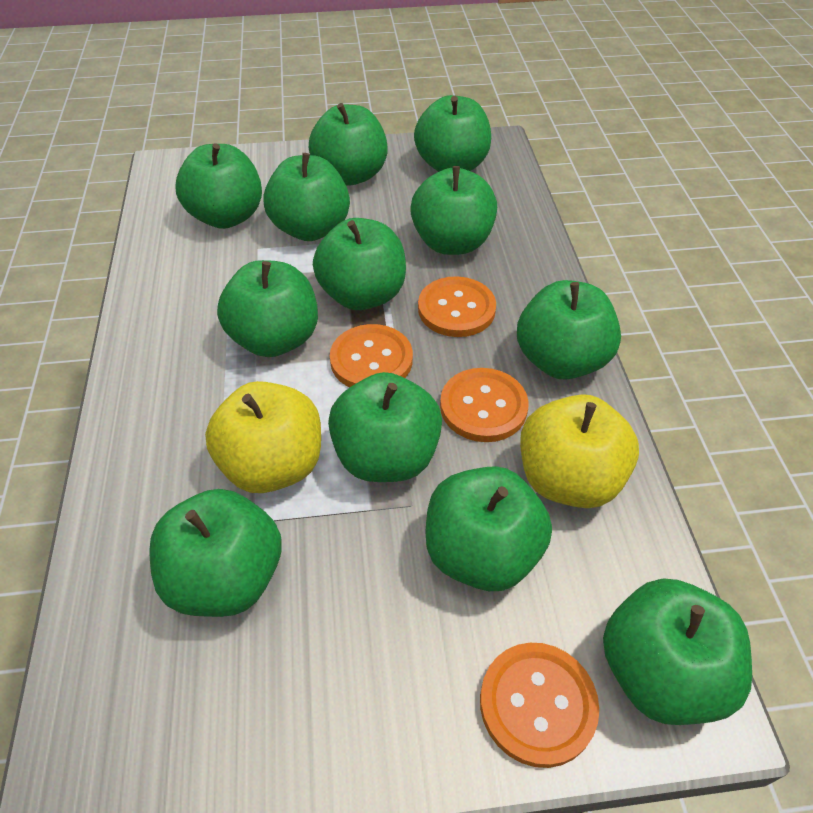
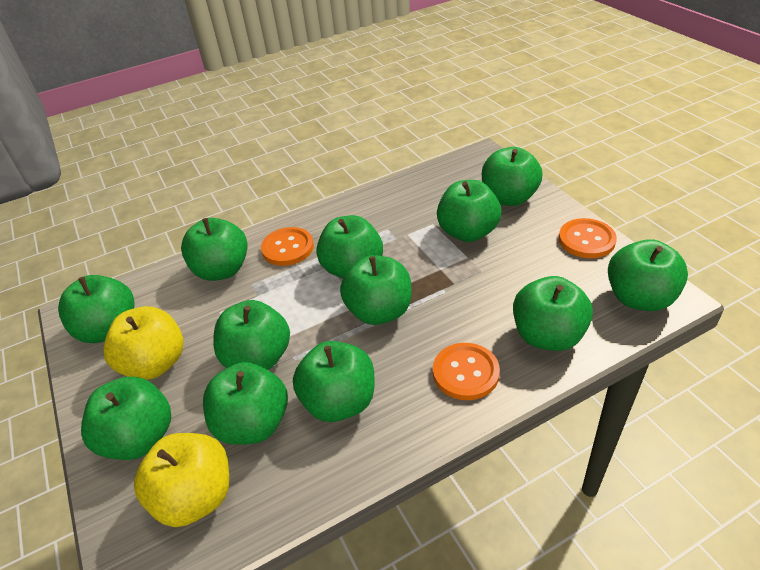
orange button: [330,324,413,387] [418,276,496,337] [440,368,529,442] [480,643,599,768] = 4 -> [261,227,314,266] [433,343,500,400] [559,218,617,258] = 3

